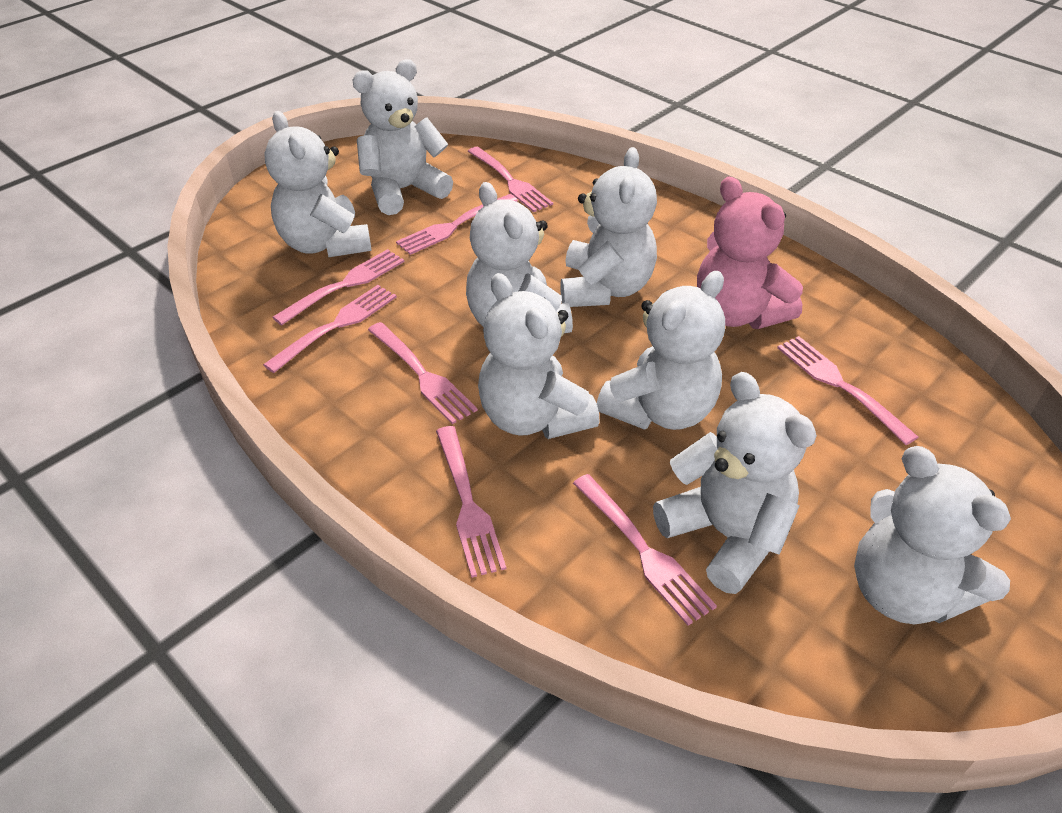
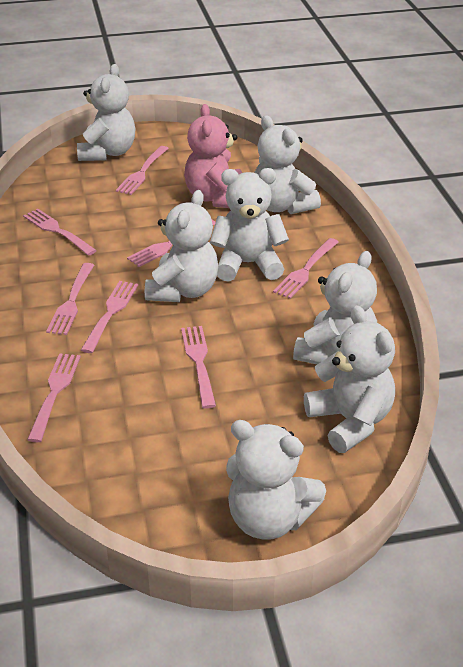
white teddy bear: [264,111,372,257] [352,59,453,215] [466,182,573,333] [478,273,600,439] [560,147,657,307] [597,271,725,430] [653,372,817,594] [854,446,1011,624] = 8 -> [77,64,136,161] [145,190,218,302] [210,168,289,281] [226,420,326,539] [254,115,321,214] [293,251,377,364] [304,305,395,453] = 7

